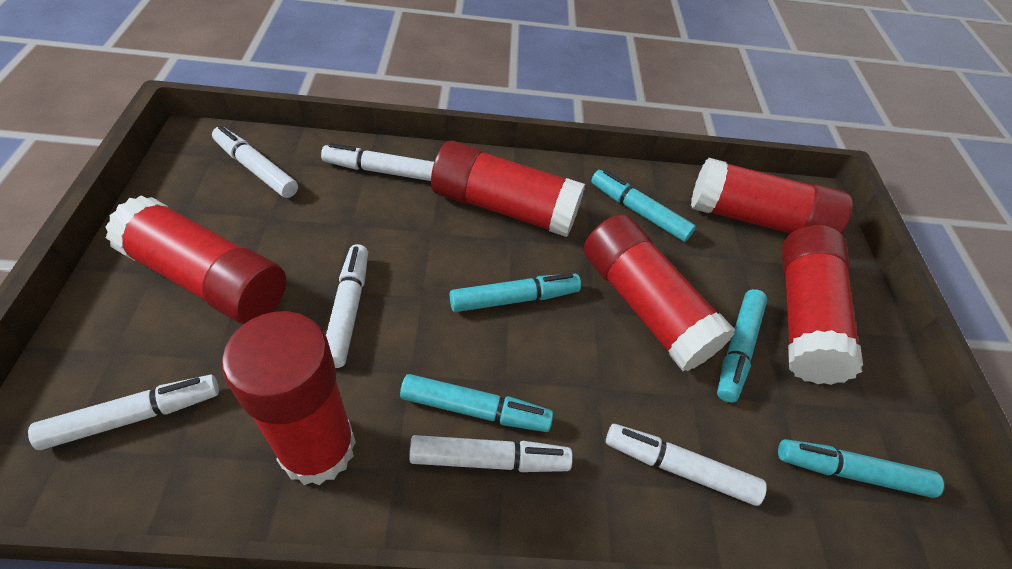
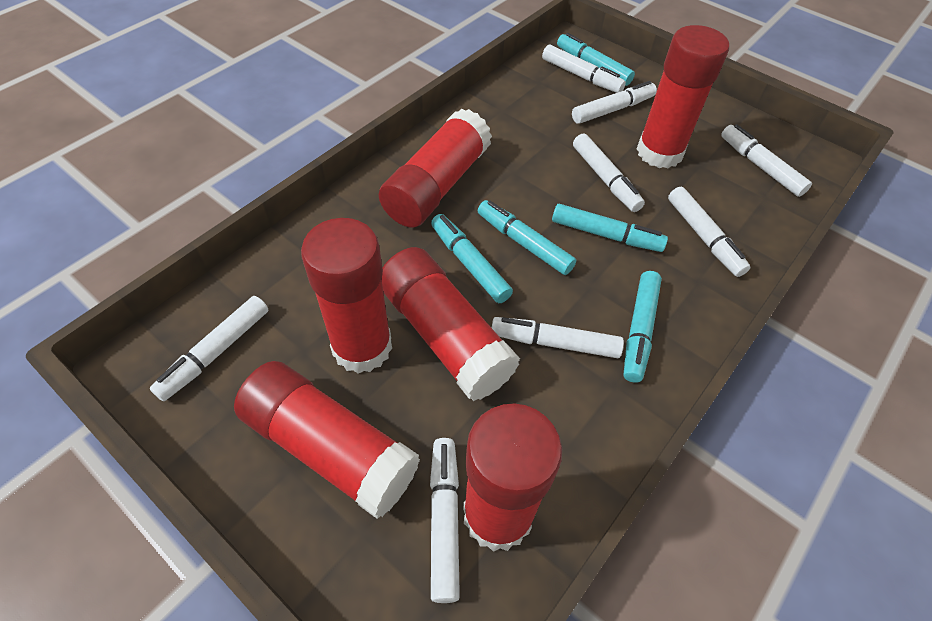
white marker: [28,375,219,450] [212,126,298,198] [321,143,434,181] [326,244,368,368] [409,435,573,472] [606,424,767,506] = 6 -> [150,296,268,401] [430,438,460,603] [492,317,624,358] [542,45,626,93] [572,81,657,124] [573,134,645,212] [668,187,751,277] [721,124,812,197] = 8

